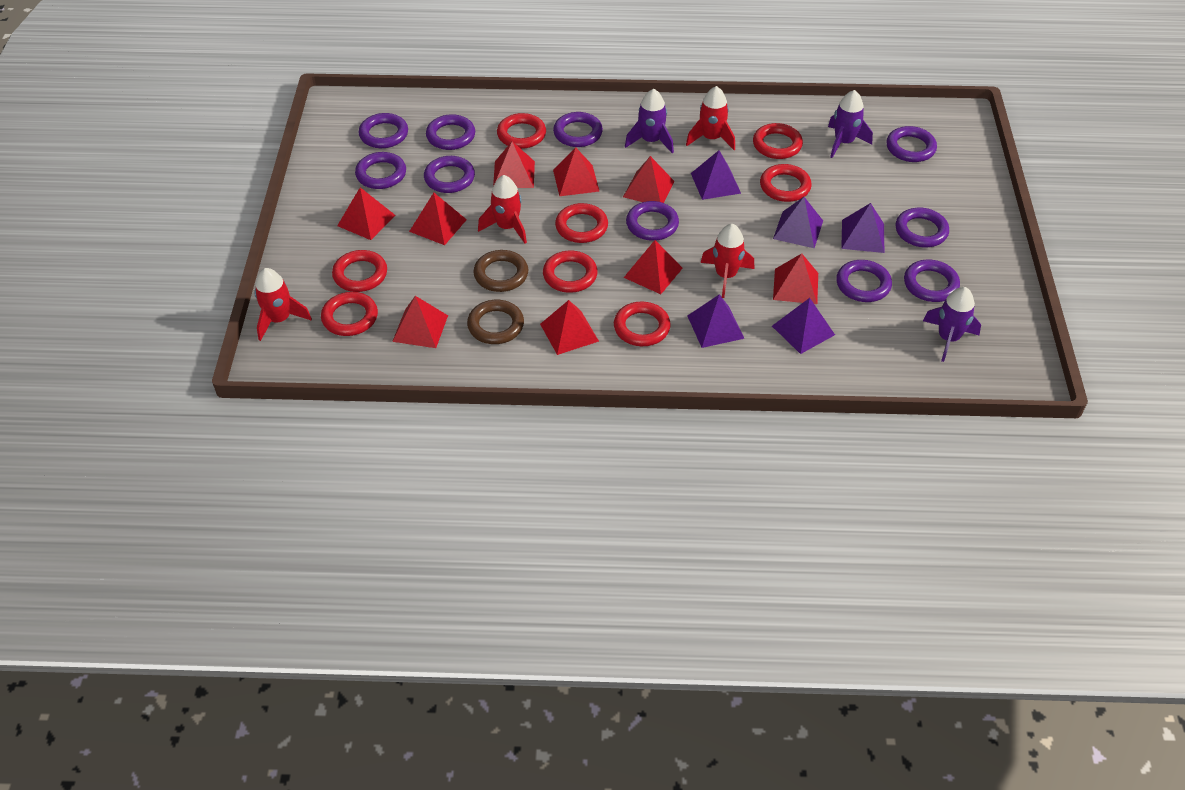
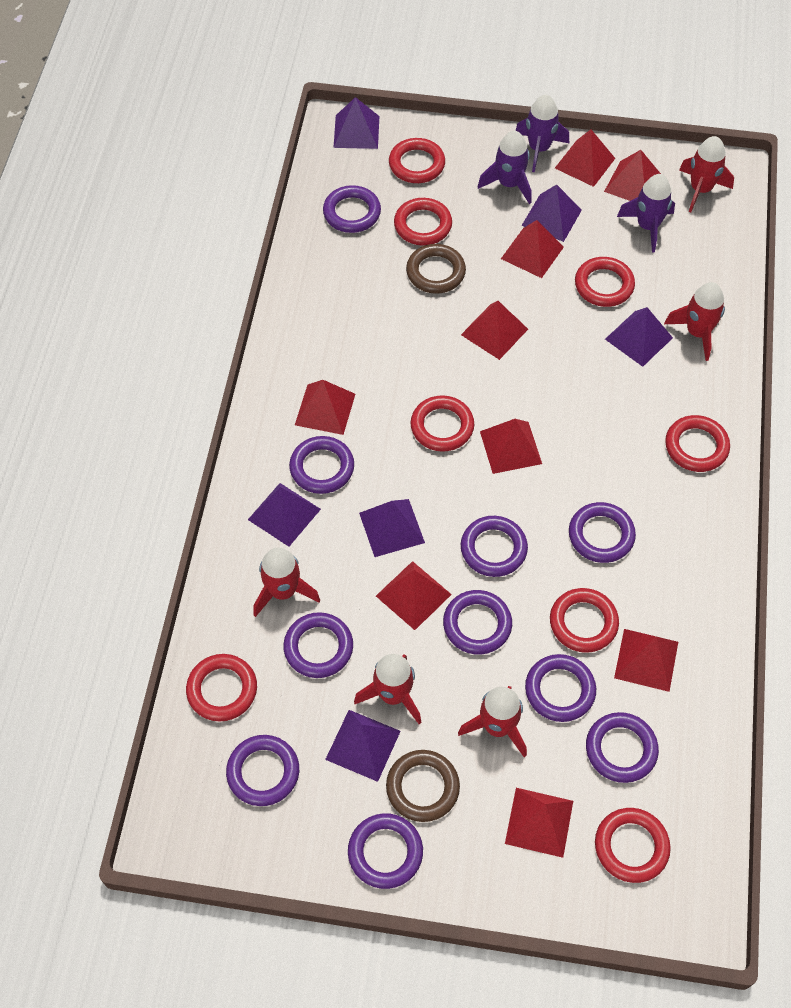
purple pyramid: [687,294,745,348] [691,150,741,200] [772,298,835,354] [773,197,823,248] [841,203,884,253] = 5 -> [248,483,321,547] [325,710,401,782] [334,97,379,149] [359,499,425,557] [521,184,582,242] [605,307,673,367] = 6
red rocket: [255,268,312,341] [478,175,527,244] [686,86,735,150] [701,224,754,298] = 4 -> [253,548,320,617] [354,654,421,724] [458,686,527,758] [664,282,725,361] [679,136,734,212] = 5

